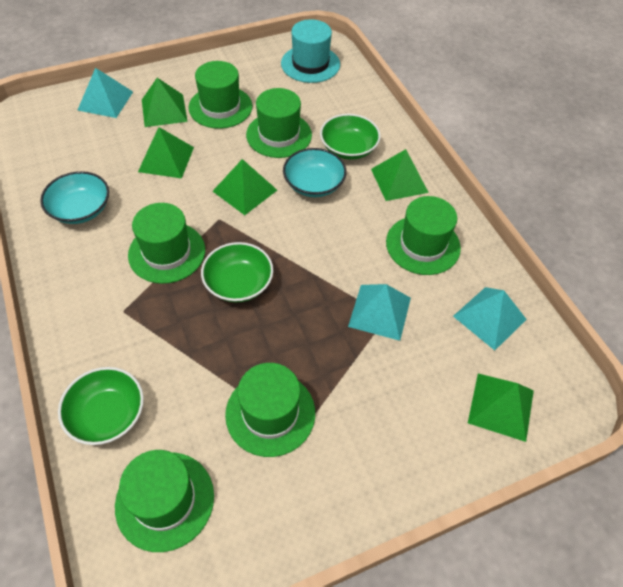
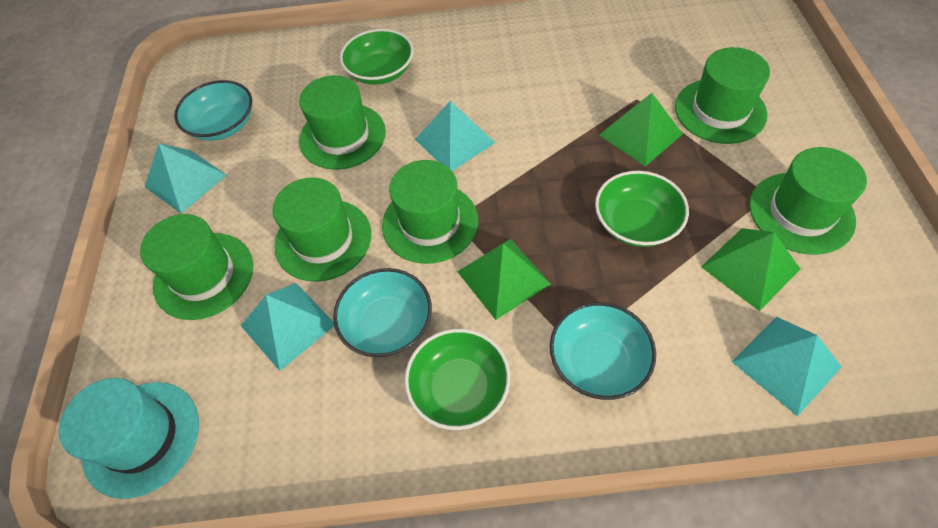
green pyramid: [138,127,194,178] [142,78,188,127] [213,159,277,215] [371,149,429,201] [468,374,534,442] = 5 -> [457,239,551,320] [599,93,683,166] [701,228,800,311] = 3
turquoise bowl: [40,171,109,224] [283,148,347,197] = 2 -> [174,80,252,141] [333,268,432,357] [550,302,656,400] = 3
turquoise pyramid: [78,68,133,118] [348,284,411,341] [453,287,527,350] = 3 -> [145,143,227,214] [241,283,334,371] [415,101,495,171] [732,317,842,417] = 4

